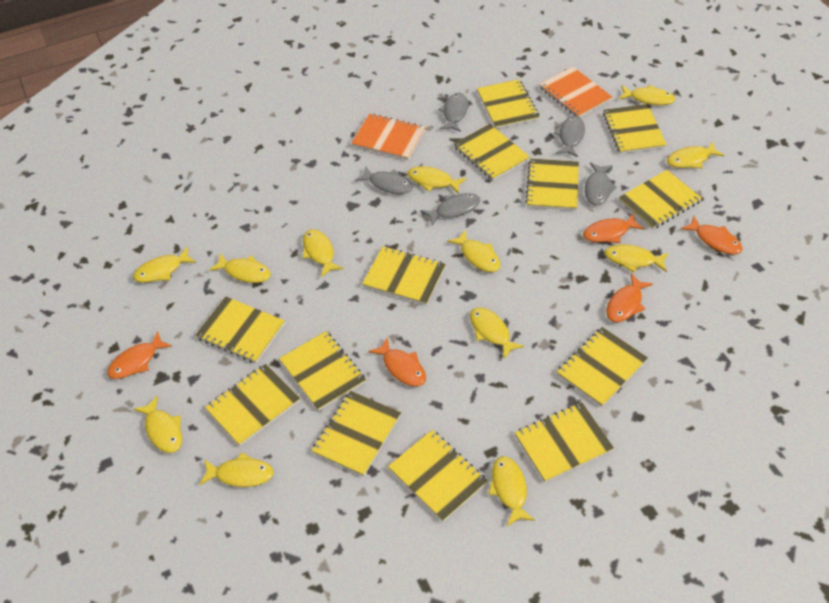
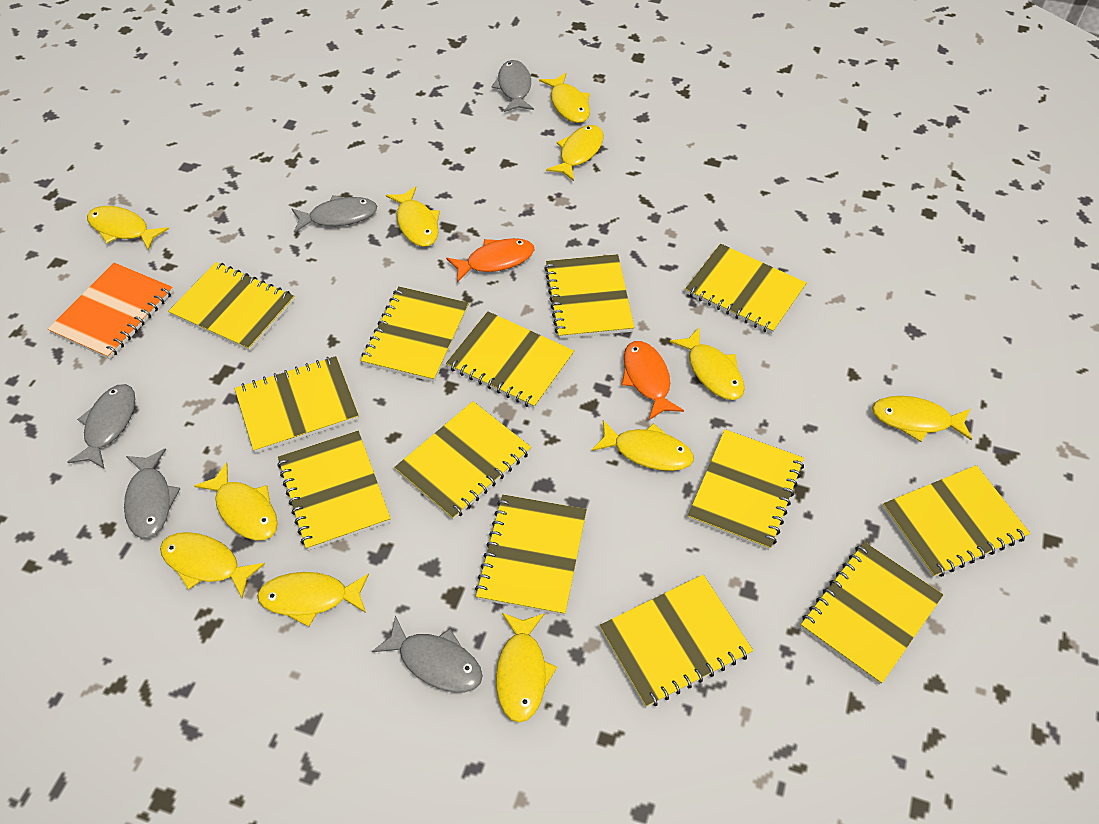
orange fish: [107,331,172,379] [368,337,426,386] [583,212,645,243] [606,274,653,322] [681,216,743,254] = 5 -> [446,238,534,283] [621,341,684,420] = 2
orange notebook: [351,113,425,160] [539,67,612,117] = 2 -> [48,262,174,359] = 1
yellow fish: [133,247,196,283] [134,396,182,453] [199,452,274,487] [209,253,271,283] [302,229,343,277] [408,166,466,194] [447,230,500,272] [470,307,524,359] [488,456,535,526] [604,244,669,273] [619,85,675,105] [667,141,725,168] = 12 -> [87,206,169,251] [160,532,265,598] [194,462,278,540] [257,572,369,627] [386,186,440,247] [496,613,557,723] [539,73,590,123] [546,125,604,181] [592,420,694,471] [670,328,745,400] [872,396,972,442] = 11

